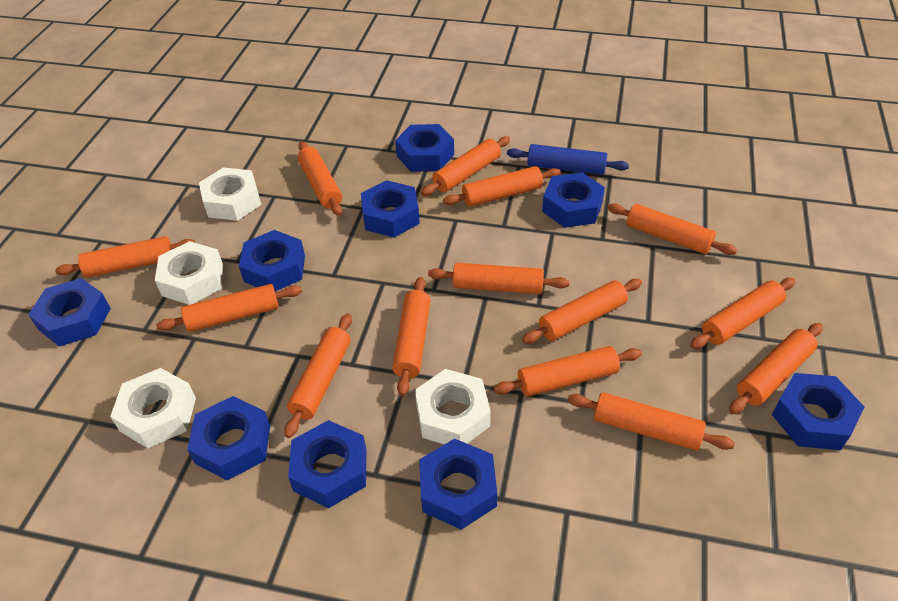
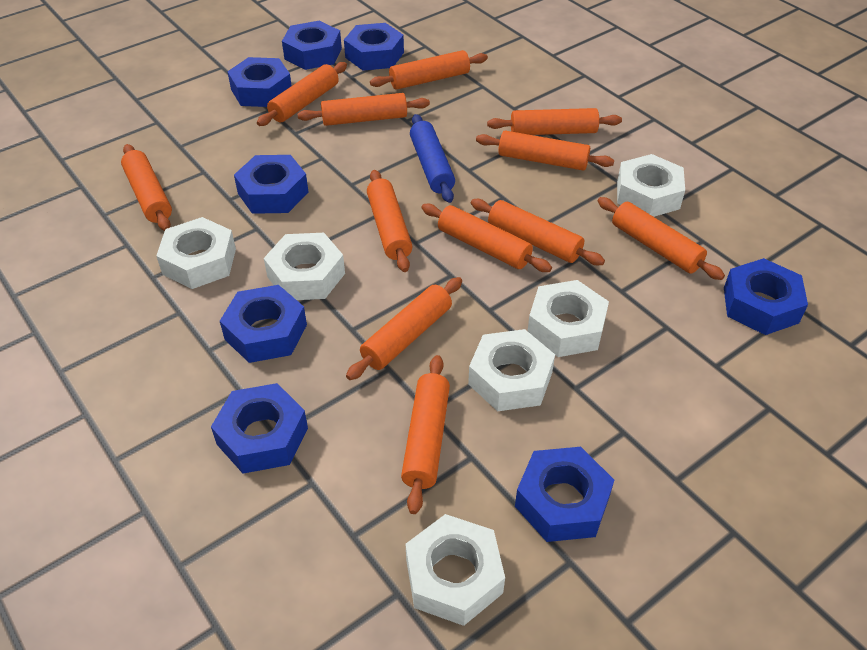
blue nut: [28,278,111,346] [187,396,270,480] [239,230,305,291] [288,420,366,508] [361,180,420,238] [395,124,454,172] [419,439,497,530] [542,172,605,228] [772,373,864,450] = 9 -> [211,383,308,474] [220,285,307,363] [227,57,292,107] [234,155,309,214] [282,21,342,70] [344,23,404,71] [515,447,614,542] [724,258,808,335] = 8
orange rolling pin: [55,236,195,278] [156,284,302,332] [284,313,352,438] [298,141,342,216] [392,277,430,396] [421,136,510,196] [428,263,569,294] [443,166,561,207] [493,346,642,397] [522,279,642,344] [567,393,735,451] [607,204,737,255] [690,278,795,349] [729,323,823,414] = 14 -> [121,144,172,231] [257,62,347,126] [297,93,430,126] [346,277,462,380] [367,170,413,272] [370,50,488,90] [401,355,450,514] [421,204,552,272] [471,199,605,265] [476,131,614,171] [487,108,622,135] [598,197,725,280] = 12
white nut: [110,368,196,448] [155,241,223,305] [199,167,261,221] [415,369,491,444] = 4 -> [156,217,236,289] [264,233,345,300] [406,514,505,626] [468,329,555,411] [528,280,609,357] [617,154,685,217] = 6

